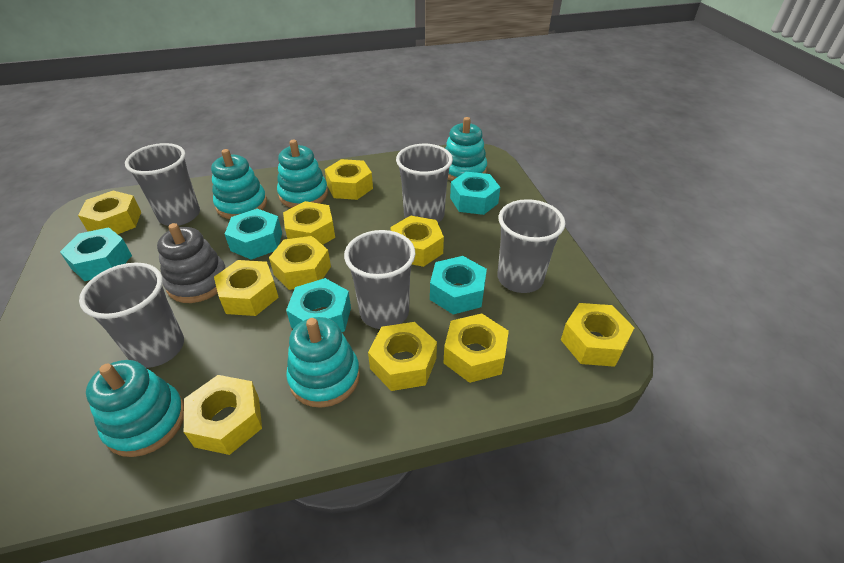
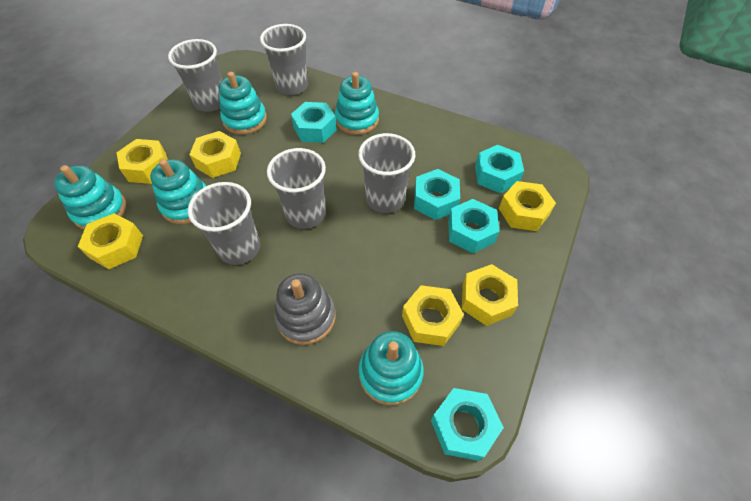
yellow nut: [78,191,141,234] [184,375,262,455] [214,260,279,316] [269,236,331,290] [283,201,335,245] [325,159,373,200] [368,322,437,391] [390,215,444,267] [443,313,509,383] [561,303,634,367] = 10 -> [78,213,143,269] [117,139,168,184] [189,131,241,178] [402,285,464,346] [462,264,518,326] [499,181,556,231] = 6

